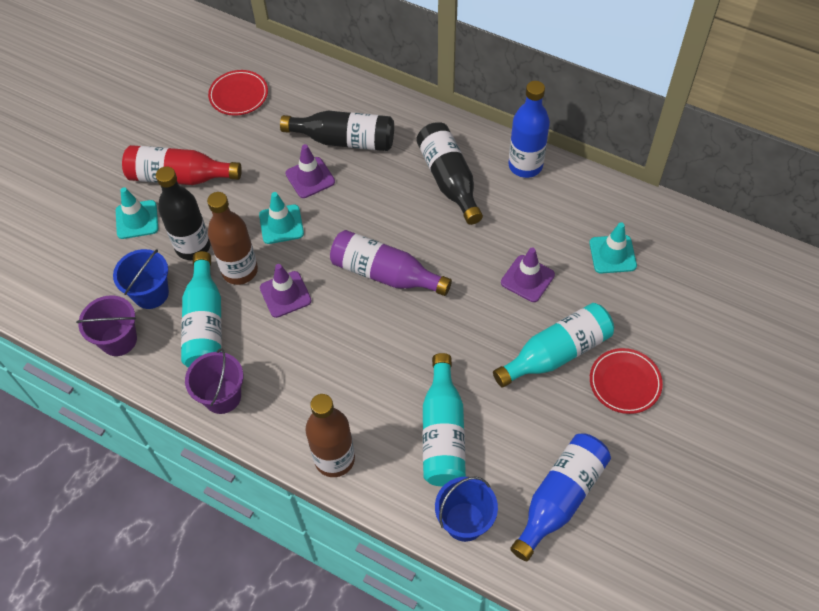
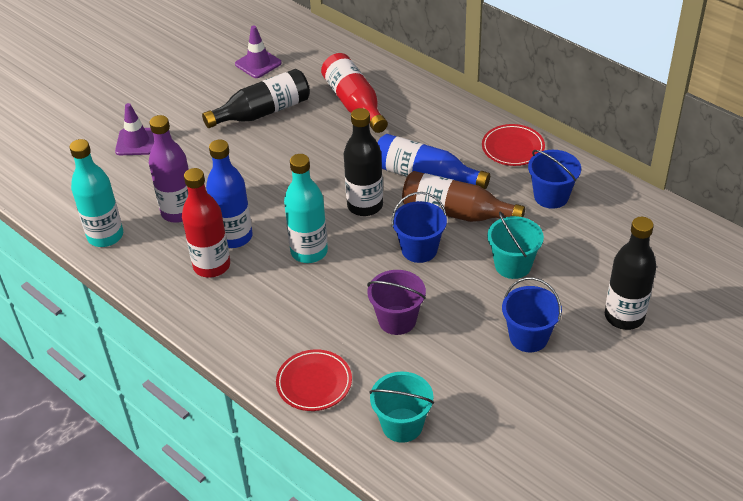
blue bucket: [113,249,169,309] [435,477,498,542] = 2 -> [392,192,447,263] [502,277,562,352] [528,150,581,209] = 3
brown bottle: [207,192,258,285] [305,394,355,477] = 2 -> [402,171,525,222] = 1
purple bucket: [76,295,137,356] [185,348,243,414] = 2 -> [367,270,426,335] = 1
purple traffic cone: [260,264,312,318] [286,144,335,198] [501,248,555,302] = 3 -> [115,103,154,155] [235,25,282,78] = 2
red bottle: [122,145,242,185] = 1 -> [182,168,230,278] [321,53,388,133] = 2
turquoise bottle: [181,251,222,368] [423,353,466,487] [493,303,614,388] = 3 -> [69,139,123,247] [284,154,328,263] = 2
turquoise bucket: none = 0 -> [369,371,434,443] [487,212,544,279] = 2
turquoise traffic cone: [116,187,158,239] [259,192,304,244] [589,222,637,274] = 3 -> none = 0

